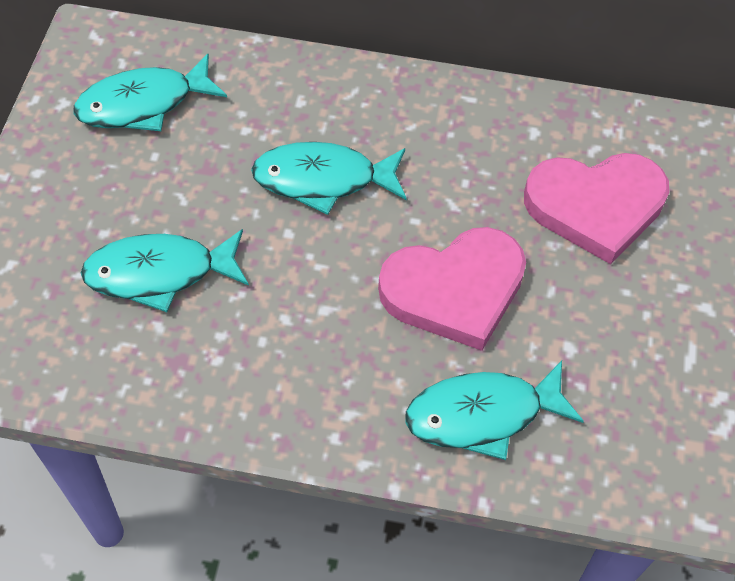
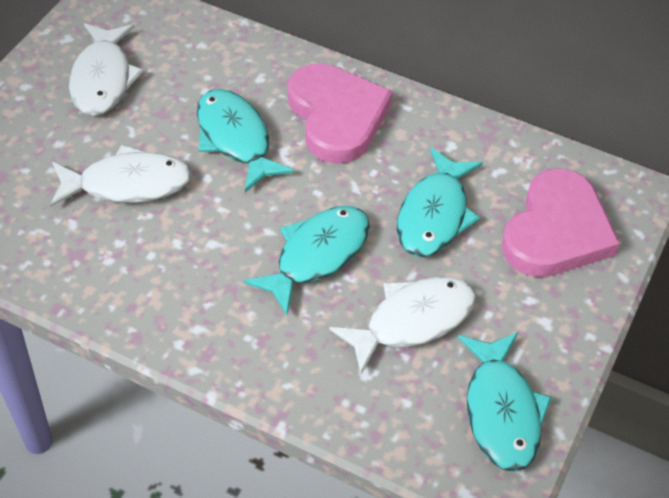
white fish: none = 0 -> [50,145,192,207] [69,23,144,116] [329,277,476,374] = 3

